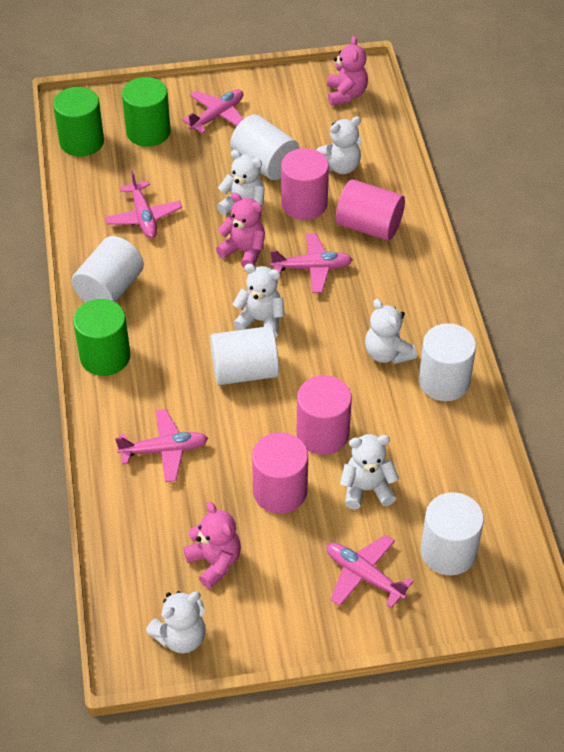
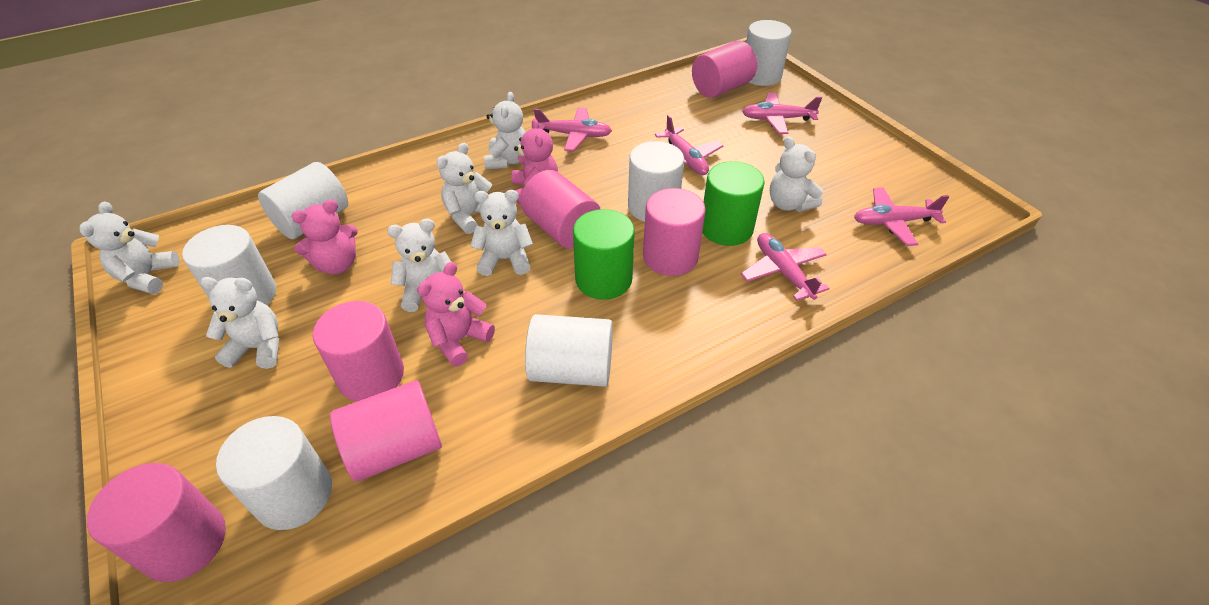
green cylinder: [53,87,104,157] [73,299,131,376] [122,77,171,147] = 3 -> [573,209,635,300] [702,161,764,246] = 2
pink cylinder: [252,432,308,514] [281,148,329,220] [297,375,352,455] [336,179,405,241] = 4 -> [87,463,226,582] [313,301,404,401] [330,380,442,482] [520,170,600,248] [643,188,706,276] [692,40,757,98] = 6
white cylinder: [72,236,144,303] [210,326,279,385] [230,114,299,180] [419,323,476,401] [421,492,484,575] = 5 -> [182,225,276,305] [216,416,332,530] [258,162,348,239] [525,314,613,387] [628,141,684,222] [746,20,792,86] = 6
white teddy bear: [146,591,206,654] [217,150,265,215] [233,264,285,338] [316,116,362,174] [340,434,399,509] [365,299,417,364] = 6 -> [80,201,180,294] [200,277,279,369] [387,219,451,312] [436,143,492,234] [470,190,533,276] [484,92,526,169] [770,137,823,212] = 7

